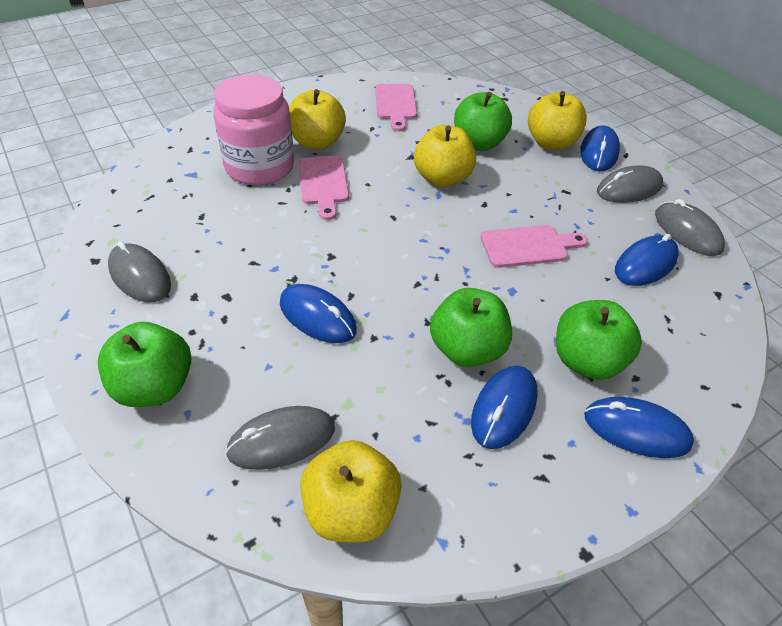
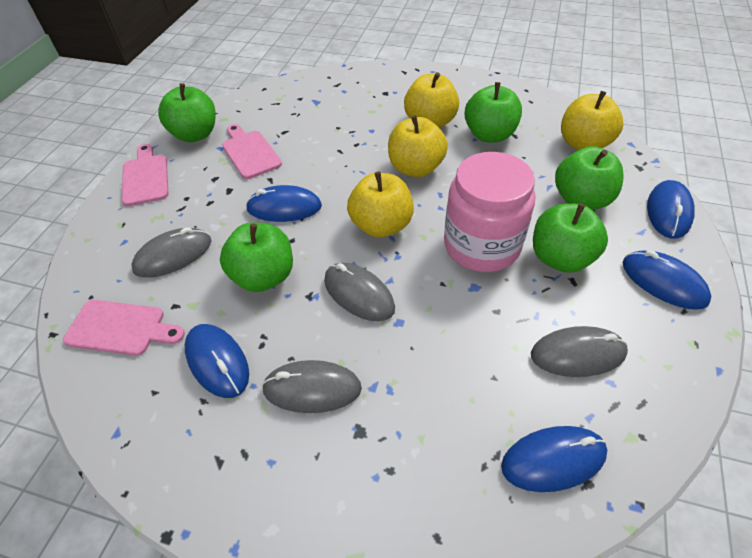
green apple: [98,322,191,407] [430,288,512,367] [454,92,512,151] [556,300,642,380] = 4 -> [158,83,216,142] [220,223,293,292] [465,82,522,142] [533,203,608,273] [555,146,624,210] = 5

